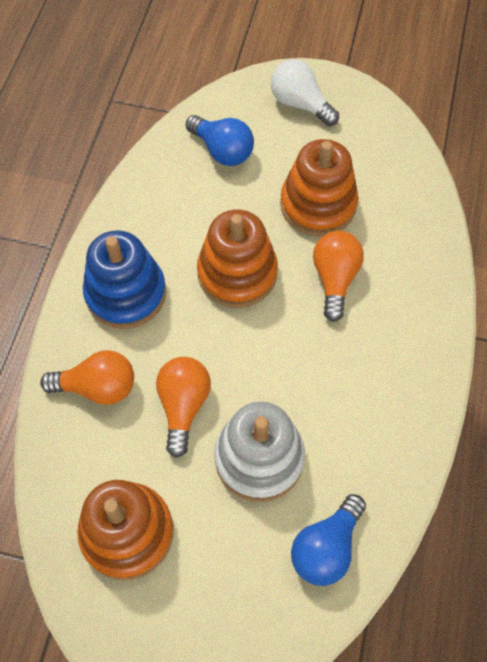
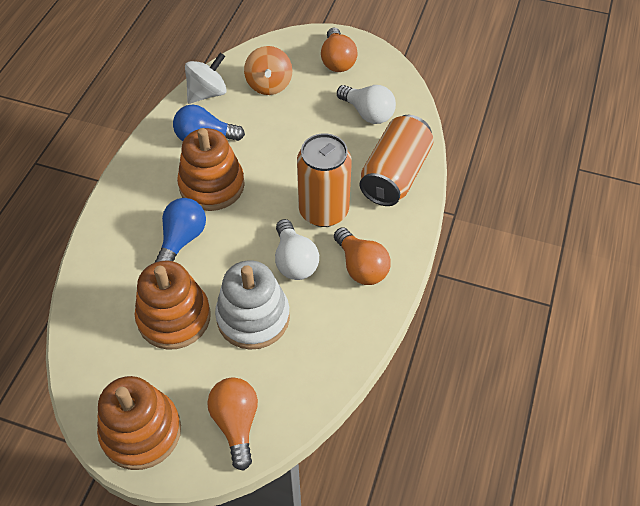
blue stacking toy: [83,230,166,329] = 1 -> none = 0
orange can: none = 0 -> [297,133,352,227] [360,115,434,206] = 2
orange spinning top: none = 0 -> [244,46,292,95] = 1
white light bulb: [271,59,339,126] = 1 -> [275,219,319,280] [337,85,396,124] = 2
white spinning top: none = 0 -> [185,53,227,104] = 1

